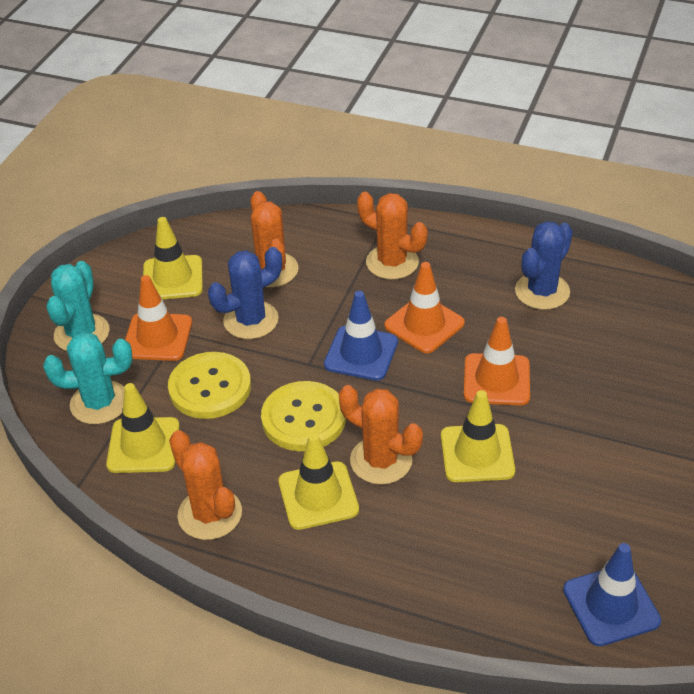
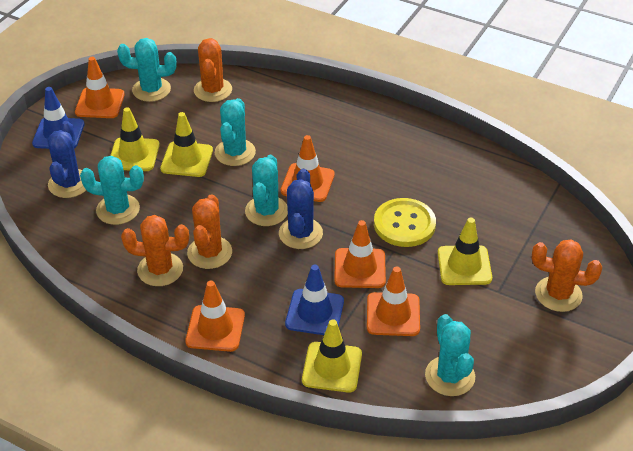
orange traffic cone: [125,275,192,361] [384,262,465,354] [464,317,530,405] = 3 -> [75,57,125,118] [185,281,245,352] [280,135,335,202] [334,220,386,288] [367,266,420,336] = 5
turquoise cactus: [43,332,132,424] [47,261,110,351] = 2 -> [80,156,144,225] [117,38,176,102] [215,98,256,166] [245,155,288,226] [425,314,475,396] = 5
yellow button: [168,352,251,419] [261,381,346,451] = 2 -> [374,198,436,247] = 1

